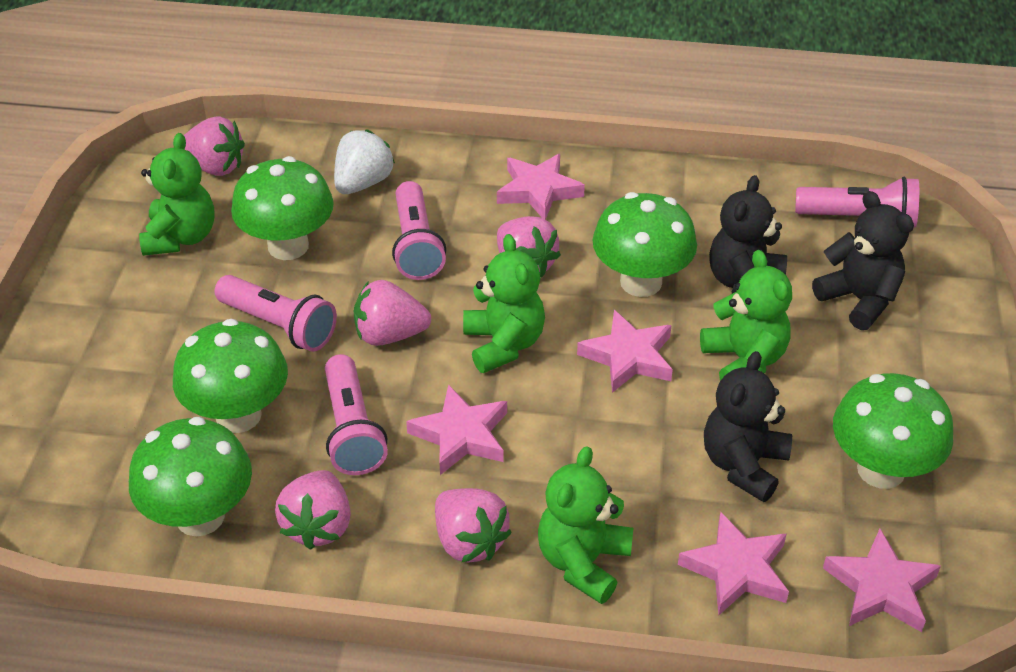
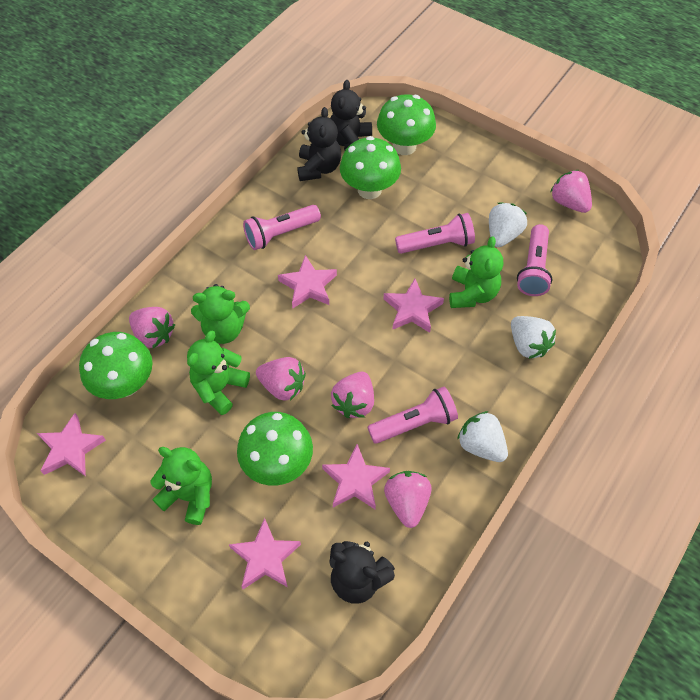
green mushroom: [129,417,252,536] [173,319,288,433] [231,156,334,260] [593,192,697,297] [833,373,953,489] = 5 -> [79,332,153,399] [237,412,313,486] [340,136,401,199] [377,94,436,155] = 4
white strawberry: [334,129,395,194] = 1 -> [457,411,508,462] [489,203,527,247] [511,316,556,359] = 3

